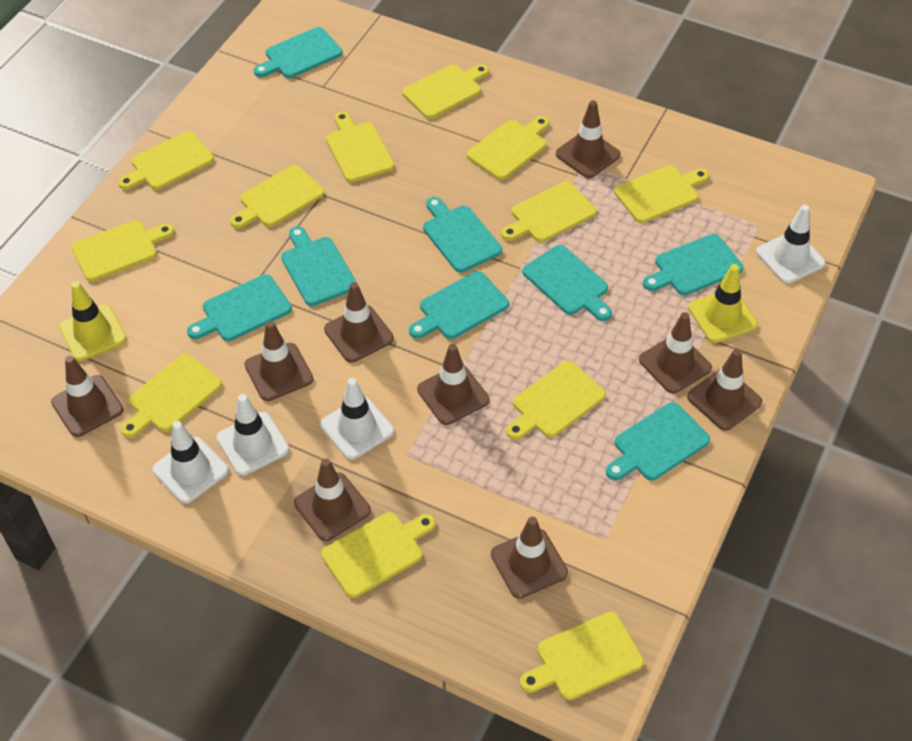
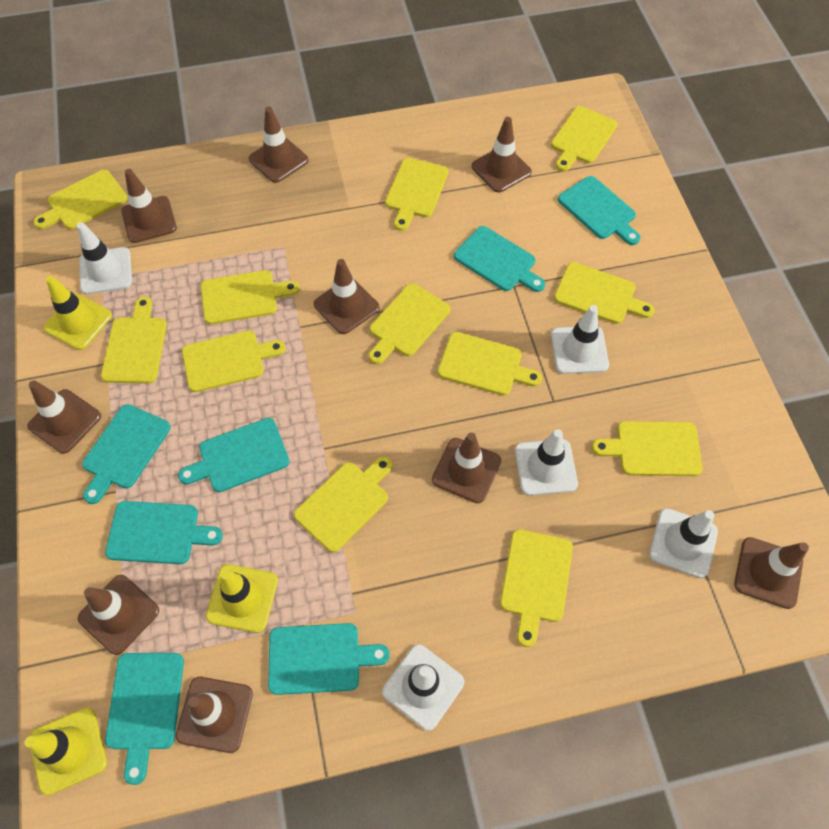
turquoise cutting board: [187,274,292,341] [253,27,343,78] [281,226,357,306] [409,271,509,339] [423,197,502,273] [522,245,612,321] [606,402,710,480] [643,234,743,295] = 8 -> [82,404,171,504] [105,501,223,564] [105,653,184,785] [178,418,290,492] [268,623,390,695] [454,226,545,292] [558,176,641,245] = 7
white traffic cone: [152,421,229,504] [216,394,289,476] [320,378,394,460] [756,205,826,284] = 4 -> [77,222,132,294] [382,644,464,731] [515,429,578,496] [551,305,609,374] [649,508,718,578] = 5
yellow traffic cone: [59,281,127,361] [688,264,758,343] = 2 -> [24,707,107,795] [43,276,112,350] [206,564,278,633] = 3

